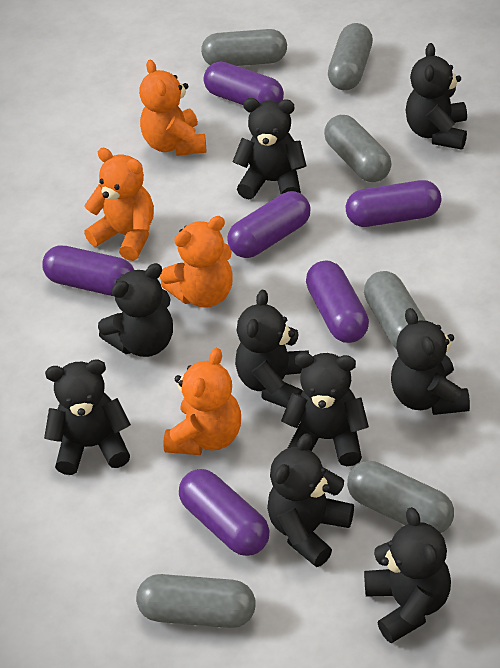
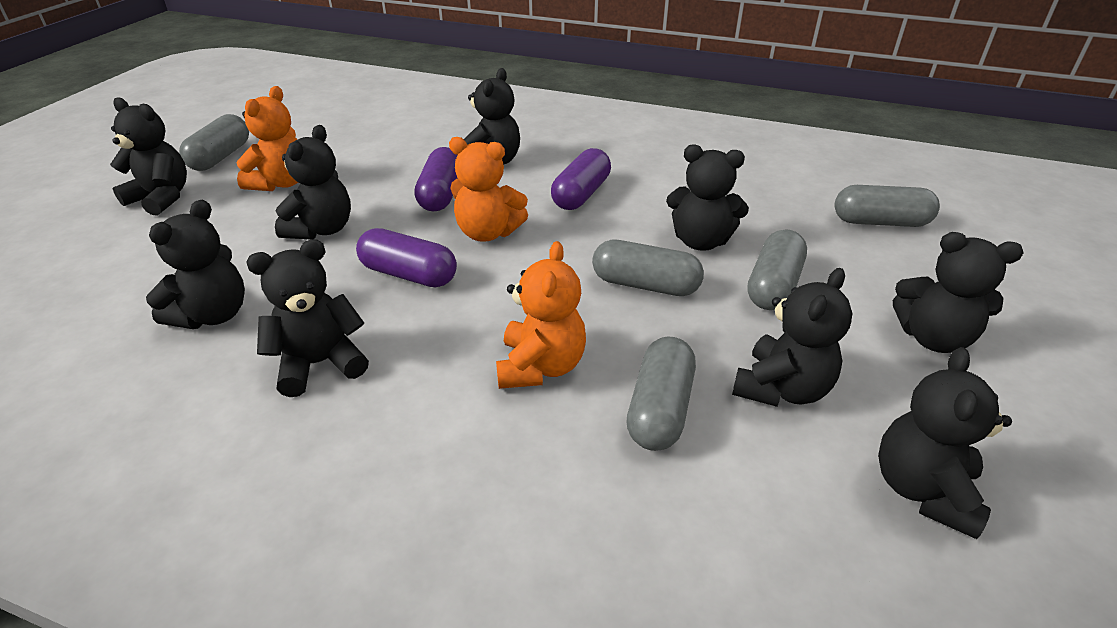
grey capsule: [136,574,256,628] [201,29,287,66] [324,115,392,182] [328,23,373,90] [347,461,454,533] [364,271,426,349] = 6 -> [179,114,249,171] [592,240,704,296] [627,336,696,451] [747,229,807,310] [835,185,940,227] = 5
orange teddy bear: [84,148,154,261] [139,60,206,156] [160,216,233,308] [163,348,241,455] = 4 -> [236,86,298,191] [449,137,528,242] [496,241,586,389] = 3
purple capsule: [42,245,134,296] [179,469,269,556] [204,61,284,105] [227,191,311,258] [306,261,369,343] [346,180,441,227] = 6 -> [356,228,457,287] [414,147,458,212] [551,148,611,210] = 3

